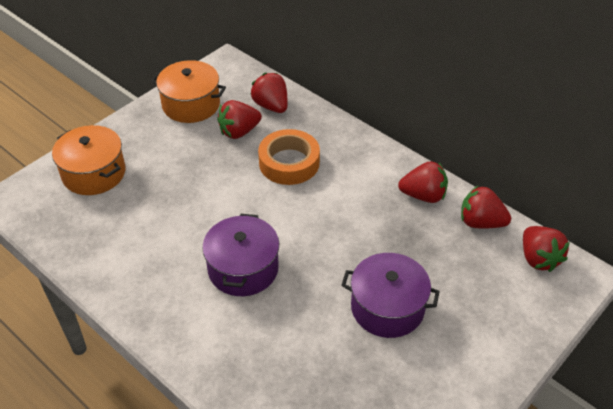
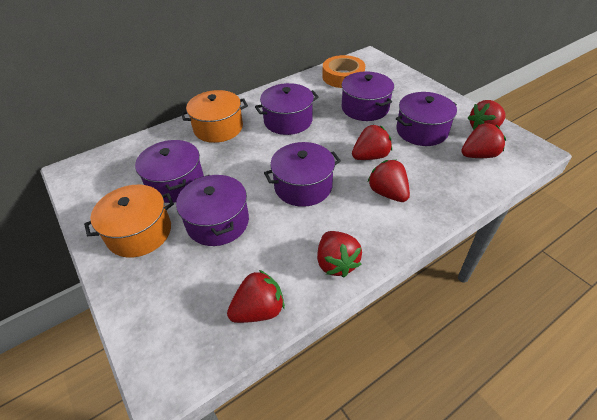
purple pot: [202,214,279,296] [341,253,440,338] = 2 -> [135,140,204,203] [176,175,249,246] [255,83,319,135] [264,142,341,207] [341,71,394,121] [396,92,457,146] = 6
red strawberry: [217,100,262,139] [250,73,288,113] [398,161,448,203] [461,186,511,228] [523,226,570,272] = 5 -> [227,270,285,323] [317,231,362,277] [352,125,392,160] [368,160,410,202] [461,123,506,158] [468,100,505,131] = 6

